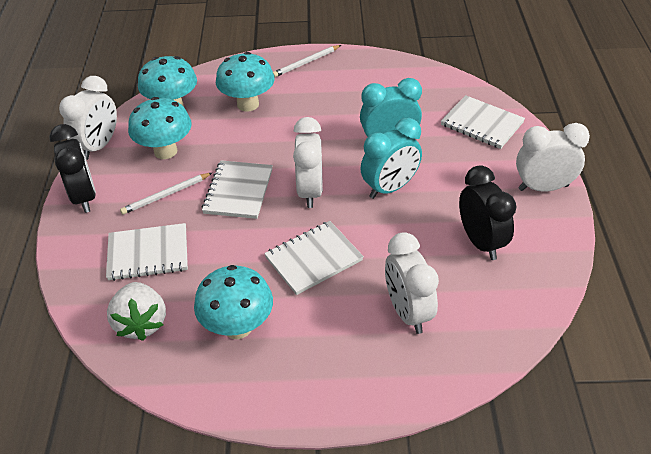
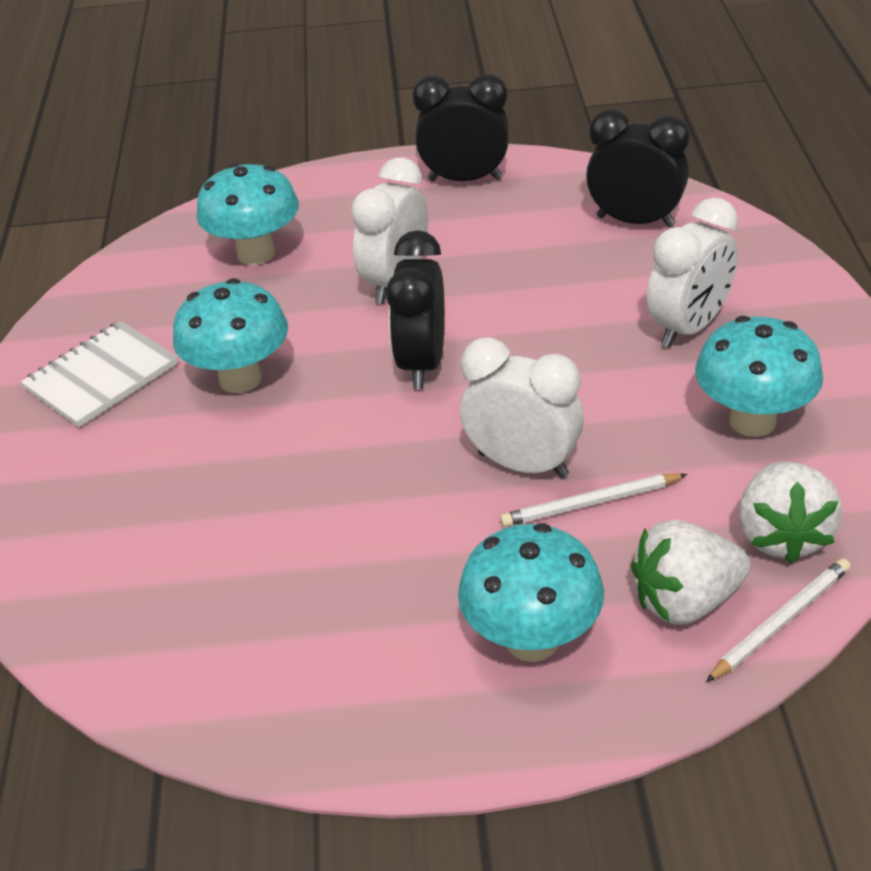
black clock: [49,124,96,213] [459,165,516,260] = 2 -> [386,230,445,389] [413,74,509,182] [586,109,689,227] = 3
turquoise clock: [360,78,422,137] [361,118,422,199] = 2 -> none = 0
white clock: [59,76,117,160] [293,117,323,208] [385,232,439,334] [516,123,590,192] = 4 -> [351,157,428,304] [460,337,584,478] [647,198,738,348] = 3
white notebook: [106,223,188,281] [202,160,273,219] [264,221,364,295] [441,95,525,149] = 4 -> [21,321,178,427] = 1
white strawberry: [107,282,166,341] = 1 -> [631,520,751,625] [739,461,842,563] = 2

